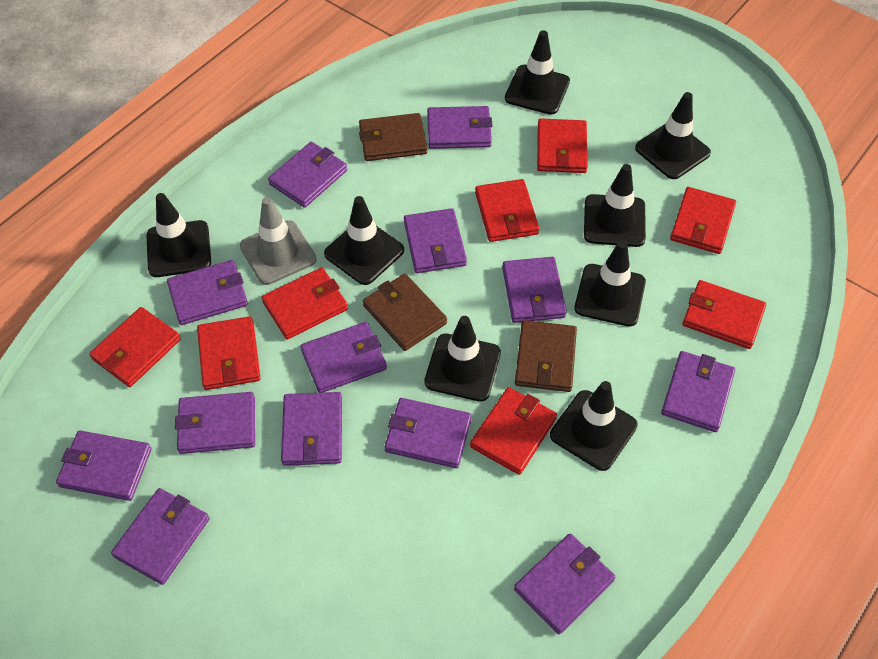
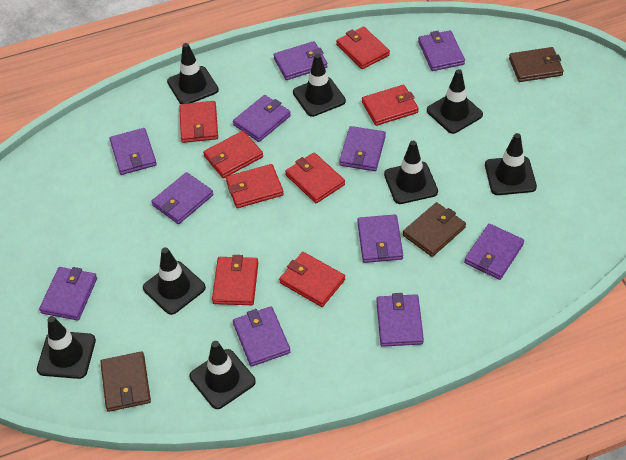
grey traffic cone: [240,197,317,285] = 1 -> none = 0
purple wallet: [56,430,151,501] [111,488,210,585] [167,260,248,325] [175,392,255,454] [268,142,347,208] [281,392,342,466] [300,322,387,393] [385,398,472,468] [404,208,467,273] [427,106,493,149] [502,257,567,323] [514,533,615,634] [661,351,735,432] = 13 -> [39,267,97,321] [110,128,157,175] [151,172,213,224] [233,95,291,142] [233,306,291,367] [273,41,328,80] [339,126,386,171] [357,214,403,263] [376,293,424,347] [418,30,465,71] [464,224,524,280] = 11

